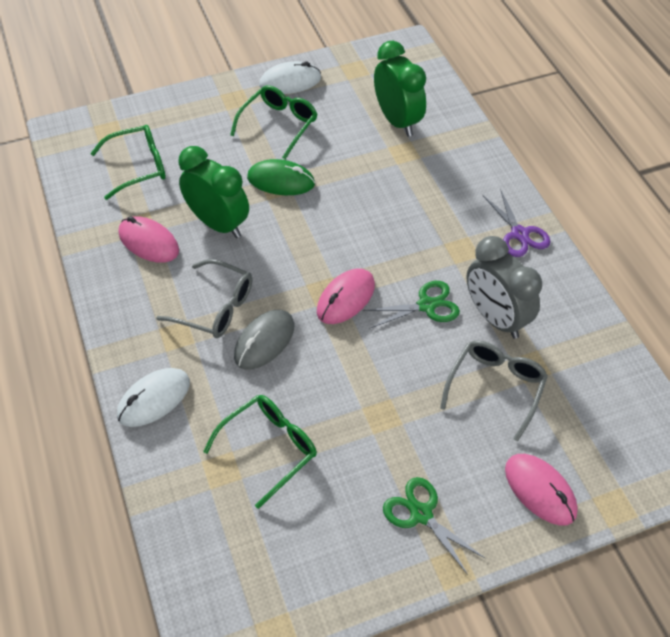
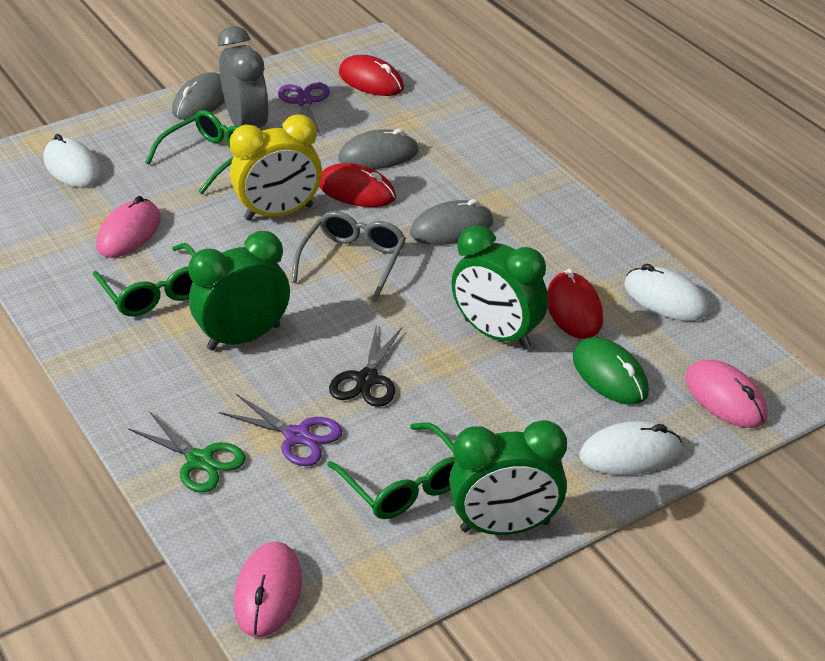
black scissors: none = 0 -> [329,323,403,407] = 1
green clock: [178,146,249,238] [374,41,426,137] = 2 -> [189,231,290,351] [449,420,567,535] [451,225,548,350] = 3
green scissors: [363,281,460,329] [383,477,486,575] = 2 -> [128,411,246,492] = 1
grey glasses: [156,259,252,338] [440,340,548,441] = 2 -> [291,211,406,302] = 1
grey mouse: [234,310,294,369] = 1 -> [172,72,225,120] [338,129,419,169] [410,199,494,245] = 3
purple scissors: [482,189,551,257] = 1 -> [219,394,343,466] [278,83,330,135] = 2
red mouse: none = 0 -> [319,163,396,207] [339,55,404,96] [547,269,603,339] = 3
white mouse: [117,368,190,427] [259,61,321,94] = 2 -> [44,134,101,187] [579,421,682,475] [624,264,708,321] = 3
yellow clock: none = 0 -> [230,115,322,221] = 1

